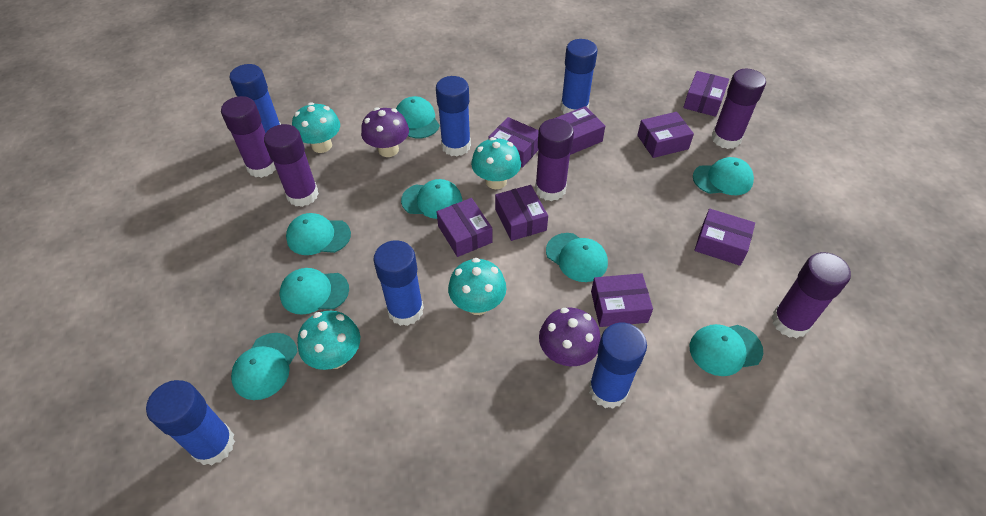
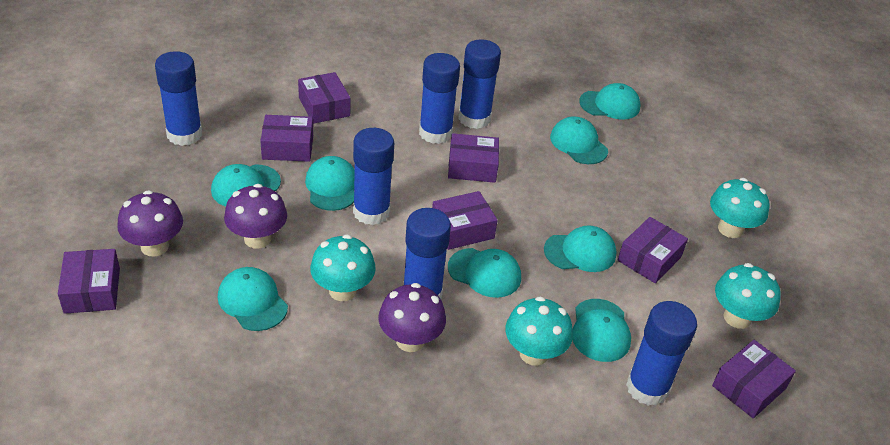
purple box: [437,198,492,257] [489,117,539,168] [495,185,548,241] [554,106,605,155] [591,273,653,327] [637,112,694,158] [683,71,729,117] [694,209,755,266] = 8 -> [58,249,120,314] [260,115,313,162] [298,72,351,124] [432,191,498,250] [448,133,499,183] [618,217,688,284] [712,340,796,418] = 7
purple glue stick: [221,96,276,178] [264,124,319,207] [535,119,574,201] [711,69,766,149] [771,252,851,338] = 5 -> none = 0
purple mushroom: [361,107,409,157] [539,307,601,366] = 2 -> [117,190,183,257] [224,184,287,249] [379,283,446,352] = 3

